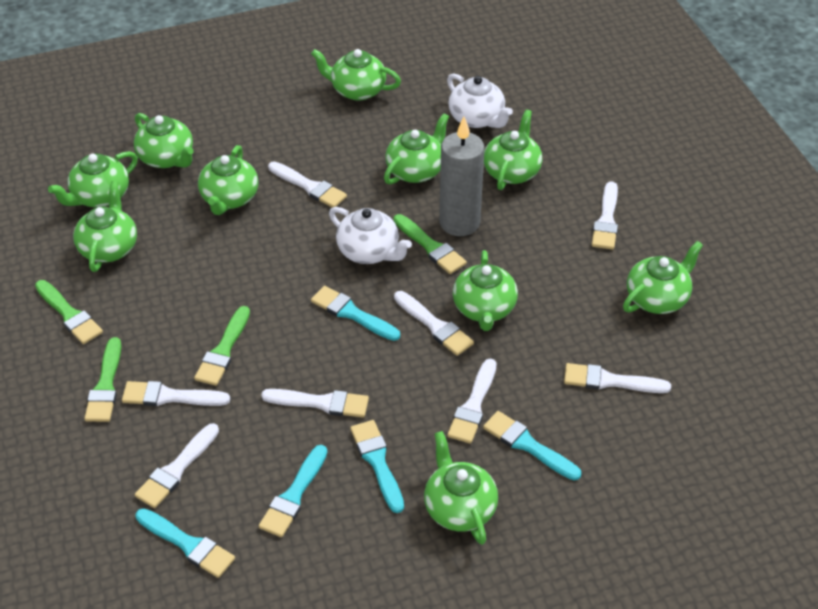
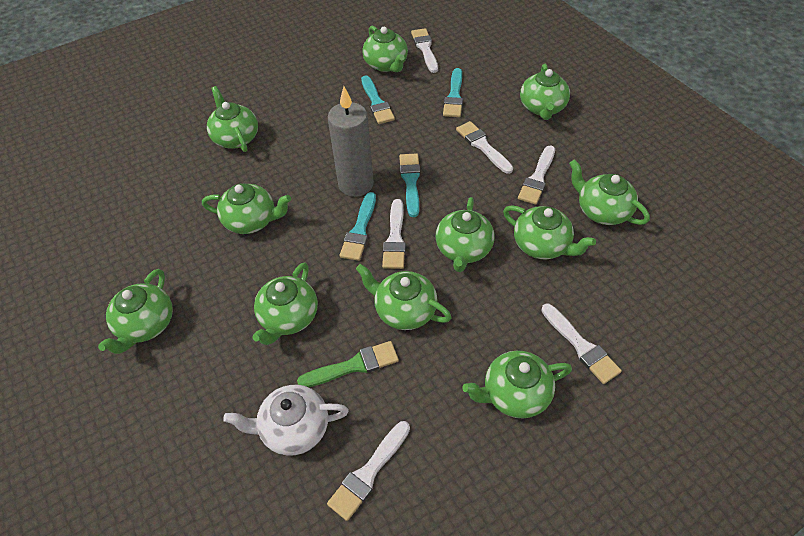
green brush: [35,280,103,344] [84,337,121,422] [194,306,250,386] [393,214,467,274] = 4 -> [297,341,399,387] = 1
green teapot: [48,151,138,207] [73,181,137,272] [134,113,194,168] [198,145,258,215] [311,49,401,101] [384,113,449,184] [424,431,498,545] [453,250,518,331] [484,110,542,190] [623,241,703,314] = 10 -> [98,269,173,354] [202,183,291,234] [207,86,258,152] [252,262,318,345] [356,264,452,330] [362,26,408,72] [436,197,494,272] [462,351,572,418] [503,205,596,259] [520,64,570,120] [569,159,650,225] = 11
turquoise brush: [136,508,235,578] [259,445,327,537] [311,286,400,341] [350,420,404,513] [483,411,581,480] = 5 -> [340,192,376,261] [361,75,395,124] [399,153,420,217] [443,68,463,117] = 4
white brush: [122,381,230,406] [135,423,219,508] [261,389,369,418] [268,161,347,208] [394,291,474,356] [447,359,497,444] [564,363,671,393] [592,181,618,250] = 8 -> [327,421,410,521] [382,199,406,269] [411,28,438,73] [456,121,513,174] [518,145,555,205] [541,304,622,384] = 6
white teapot: [329,207,412,264] [447,73,513,128] = 2 -> [223,385,349,456] = 1

